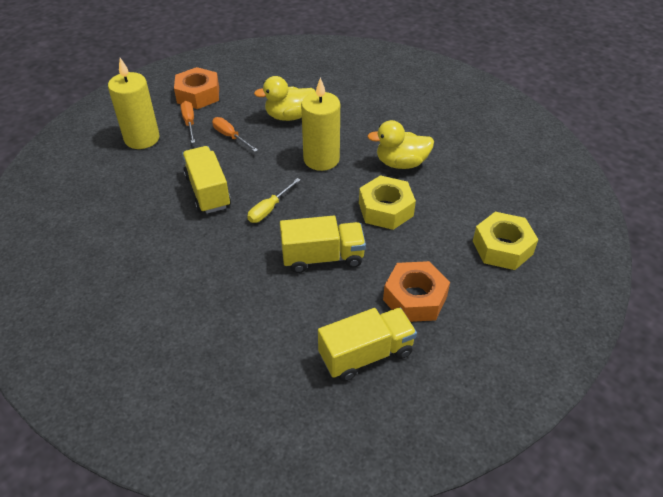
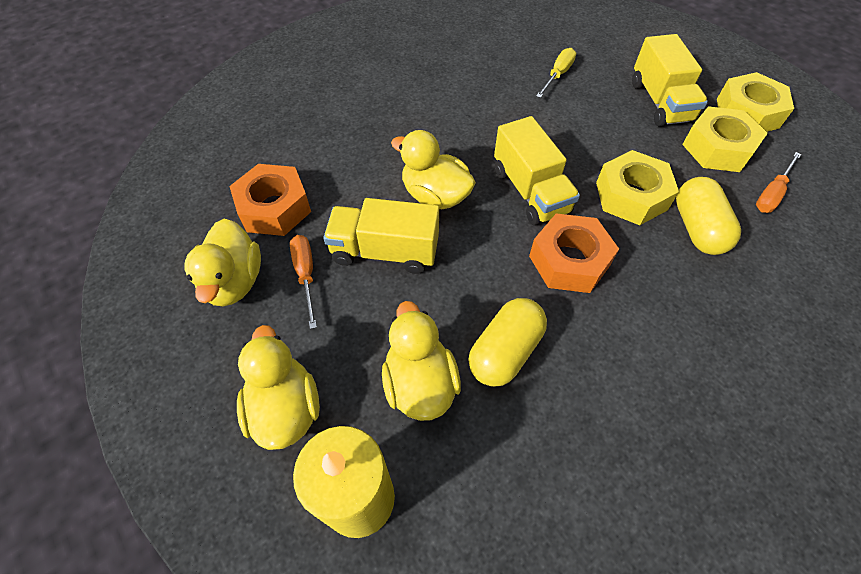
yellow candle: [108,58,159,149] [301,77,340,171] = 2 -> [293,426,395,538] = 1
yellow capsule: none = 0 -> [468,298,547,387] [676,177,741,255] = 2
yellow duck: [254,76,316,121] [367,120,434,169] = 2 -> [184,219,261,307] [237,325,320,450] [382,301,461,421] [391,130,476,209] = 4
yellow nut: [359,175,416,230] [473,212,539,270] = 2 -> [596,150,679,225] [682,106,768,172] [717,72,794,132] = 3

